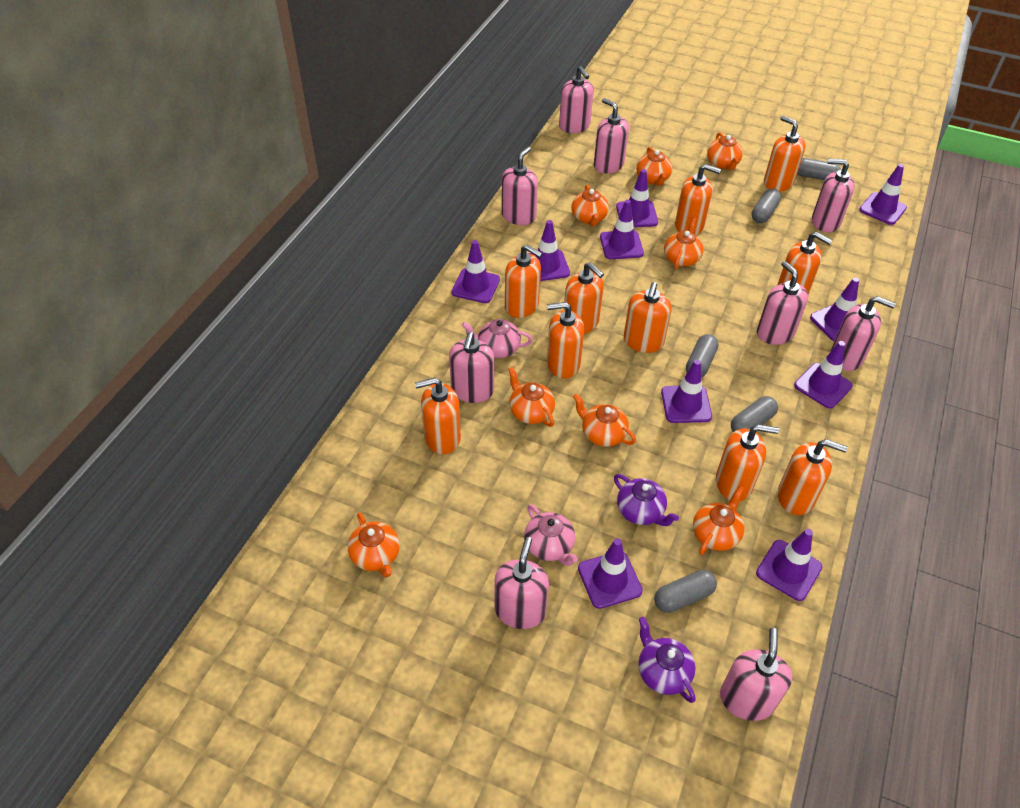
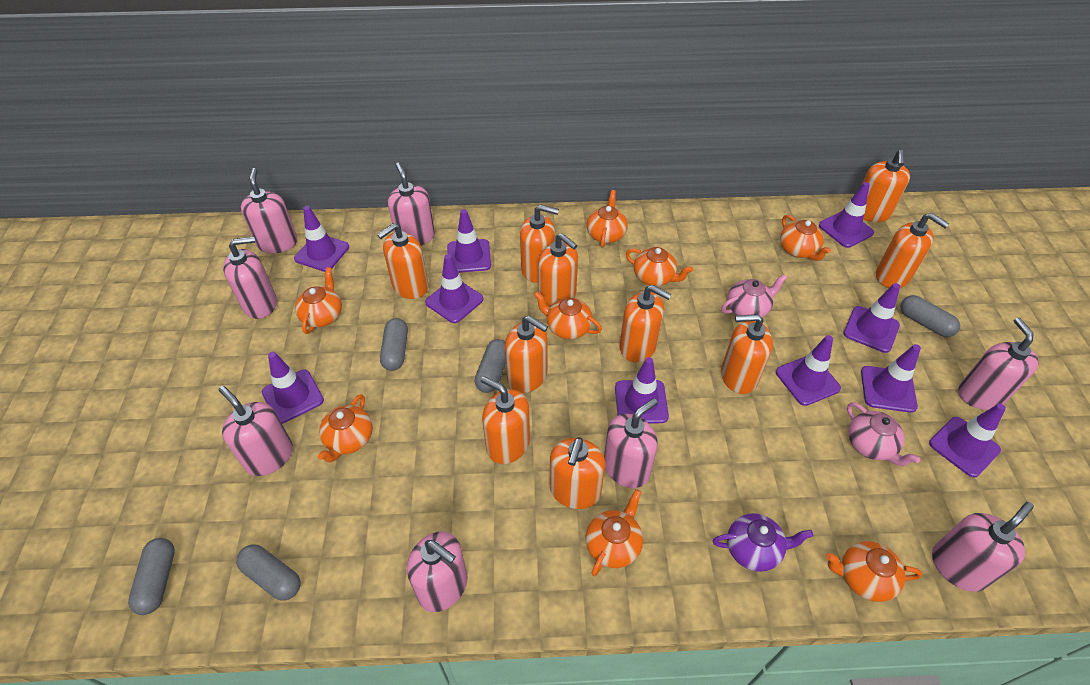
pink soap dispenser: [449,332,494,403] [494,537,549,629] [501,147,538,225] [559,66,594,133] [594,98,629,173] [720,628,792,721] [757,261,808,345] [812,159,855,233] [831,296,896,371] = 9 -> [218,386,293,476] [223,236,277,319] [241,168,297,254] [388,163,435,246] [407,531,467,612] [604,398,658,488] [932,502,1034,592] [958,317,1039,410] = 8
purple teapot: [614,474,679,526] [638,617,696,703] = 2 -> [713,513,813,572] = 1

